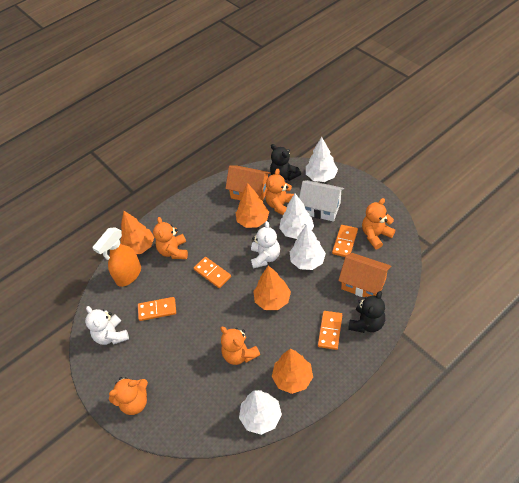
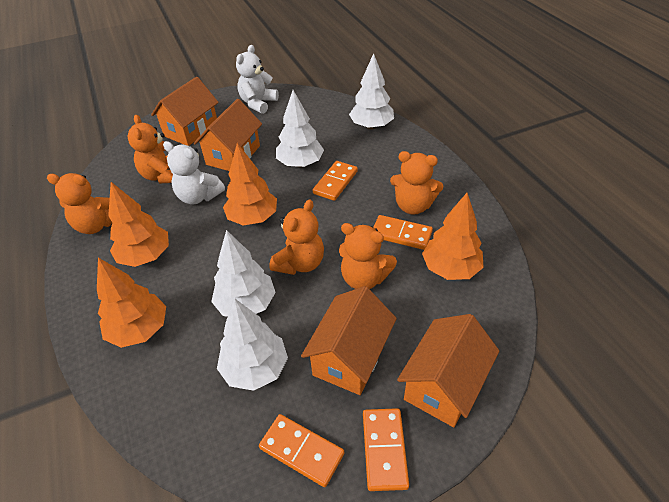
black teddy bear: [270,144,301,181] [348,291,385,333] = 2 -> none = 0
orange house: [225,166,271,201] [338,253,391,297] = 2 -> [151,77,219,146] [194,99,262,171] [301,286,397,395] [397,314,499,427] = 4
orange spray bottle: [92,227,141,287] = 1 -> none = 0
white house: [299,180,344,222] = 1 -> none = 0

